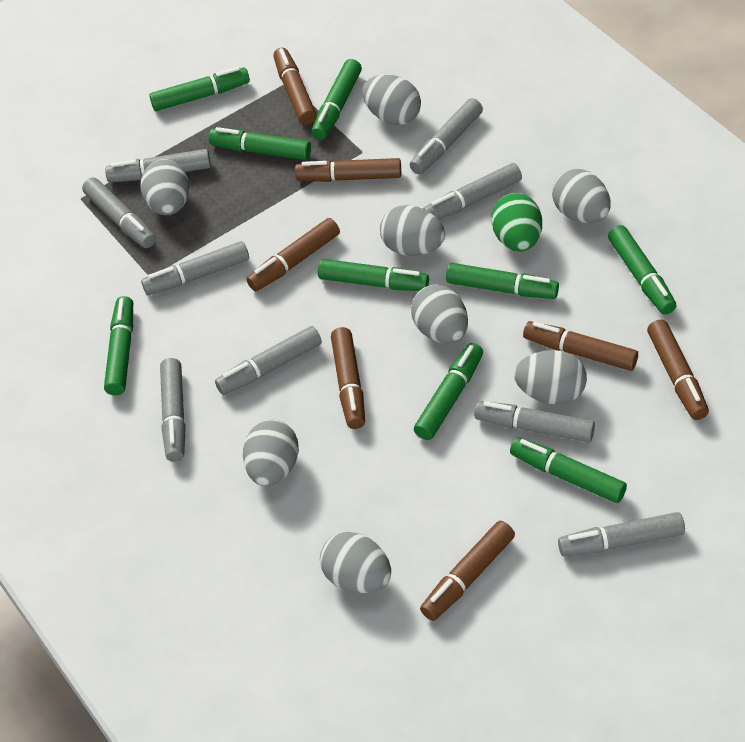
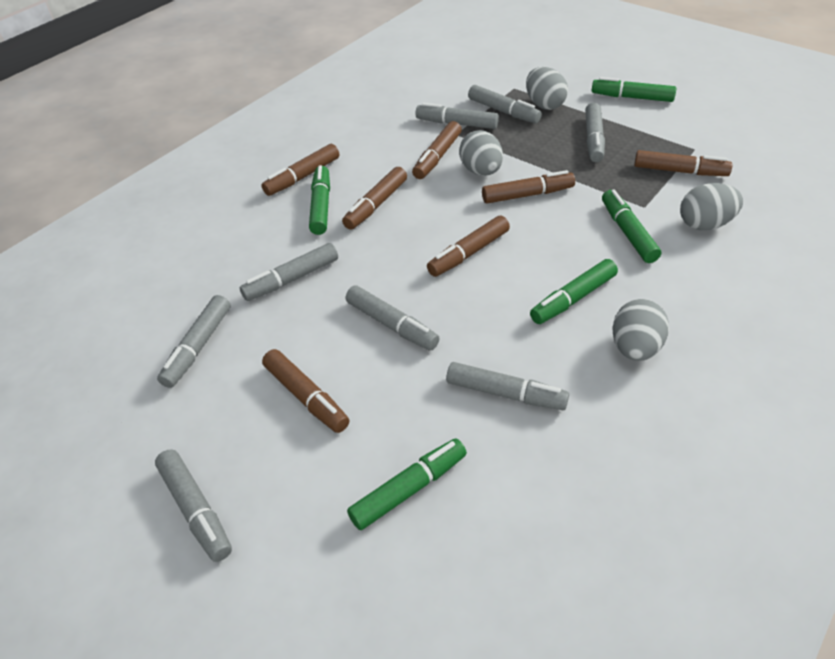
green egg: [491,193,542,252] = 1 -> none = 0
green marker: [104,296,133,396] [149,67,250,111] [209,127,311,160] [311,59,362,140] [318,259,429,291] [414,343,483,440] [446,263,559,299] [510,437,627,503] [608,225,677,315] = 9 -> [309,165,330,235] [347,438,467,530] [530,259,618,324] [591,77,676,102] [602,190,661,263] = 5
grey egg: [140,159,189,215] [243,420,299,486] [320,532,391,593] [362,75,421,125] [380,205,445,256] [411,284,468,344] [514,350,587,405] [552,169,611,223] = 8 -> [459,130,503,176] [526,67,568,110] [612,299,669,361] [680,183,743,230] = 4
grey marker: [82,178,156,248] [105,149,211,182] [141,241,249,295] [160,358,186,462] [215,326,322,395] [410,98,483,174] [423,163,522,220] [474,401,595,442] [558,512,685,557] = 9 -> [155,449,232,562] [157,295,230,388] [240,243,338,301] [346,285,440,351] [415,103,499,129] [446,362,569,410] [468,85,542,124] [585,103,605,162] = 8

